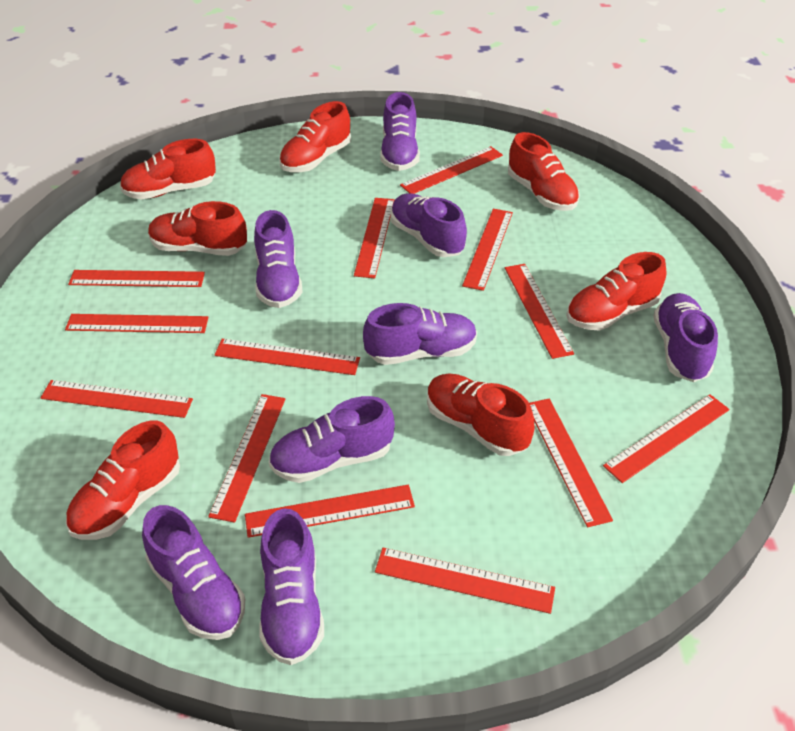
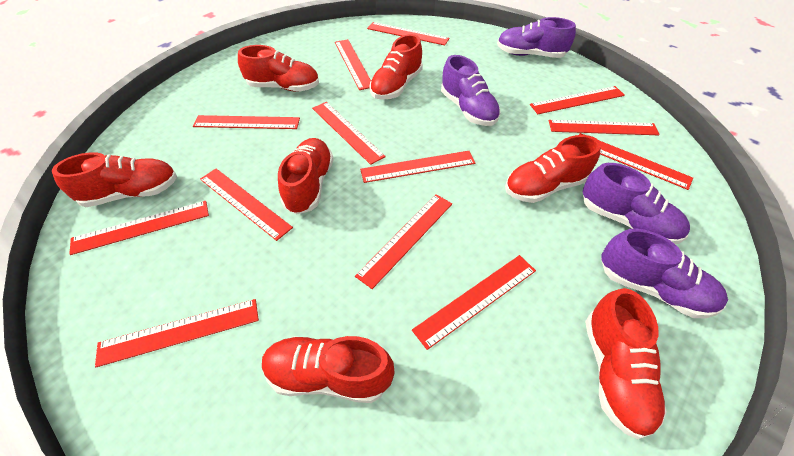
purple shoe: [142,505,245,640] [254,210,303,308] [259,508,324,665] [269,396,395,483] [363,303,477,365] [380,92,420,171] [391,193,467,257] [653,293,718,382] = 8 -> [441,55,501,126] [497,17,576,58] [583,163,690,244] [601,228,728,318] = 4

